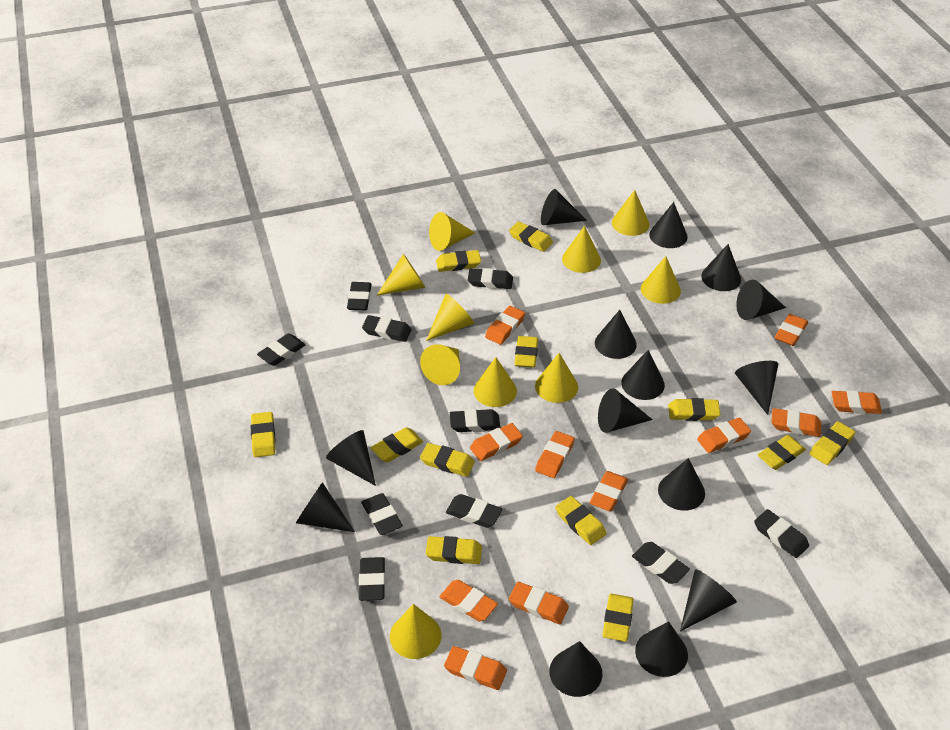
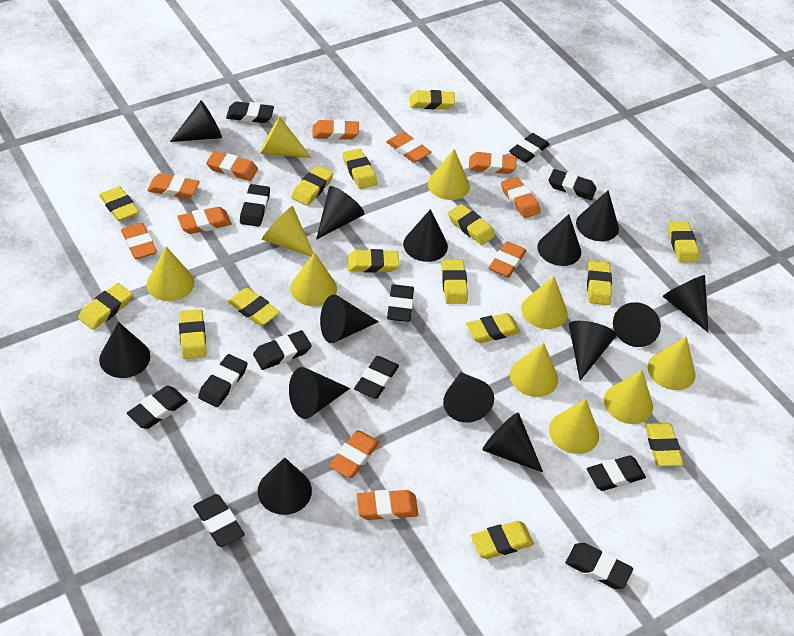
black eraser: [257,334,305,366] [347,282,372,310] [359,557,385,601] [361,493,403,535] [362,315,412,342] [446,494,502,528] [450,409,500,432] [468,268,513,289] [632,542,690,584] [754,509,809,558] = 10 -> [127,386,188,429] [193,494,245,547] [198,354,247,407] [226,101,274,123] [240,184,270,227] [253,330,312,370] [354,356,399,399] [387,284,414,322] [509,133,549,163] [549,169,596,200] [565,543,633,589] [587,455,646,491] = 12
yellow eraser: [251,412,276,457] [371,427,423,462] [420,443,475,477] [426,536,482,564] [436,250,481,272] [509,221,553,252] [514,336,538,368] [555,496,607,545] [602,594,634,642] [668,398,720,421] [757,435,806,470] [809,421,856,465] = 12 -> [78,283,133,330] [99,186,139,221] [179,309,207,359] [228,288,280,326] [291,165,334,206] [343,149,377,189] [347,249,399,273] [410,90,455,109] [442,259,468,304] [448,204,495,245] [466,313,521,343] [471,521,534,559] [587,260,612,305] [645,422,683,466] [668,221,699,262] = 15

